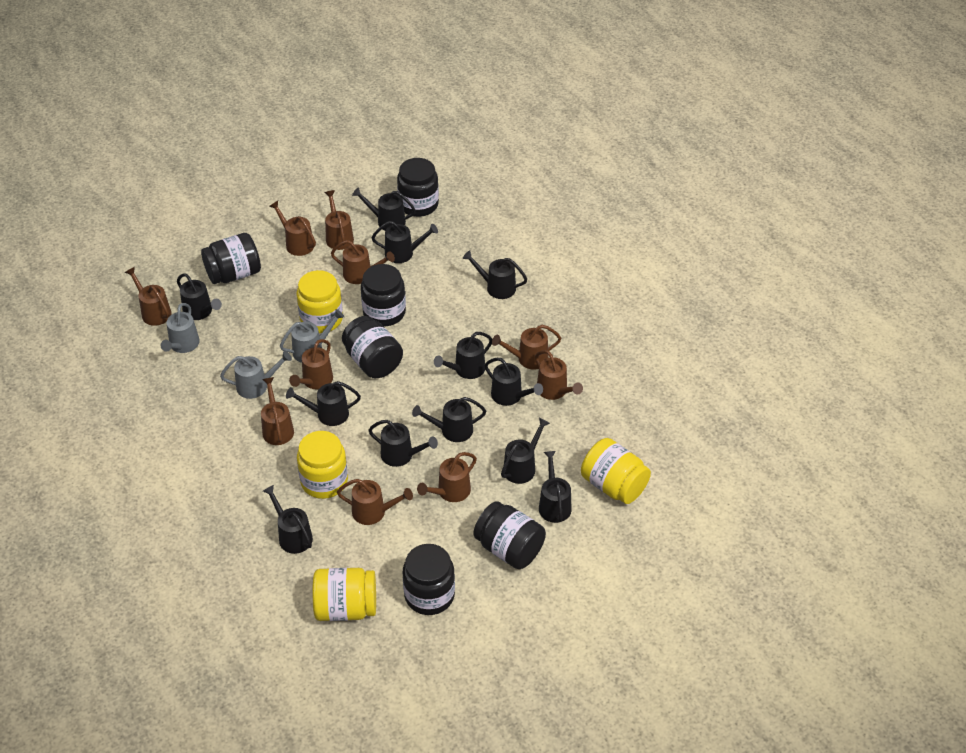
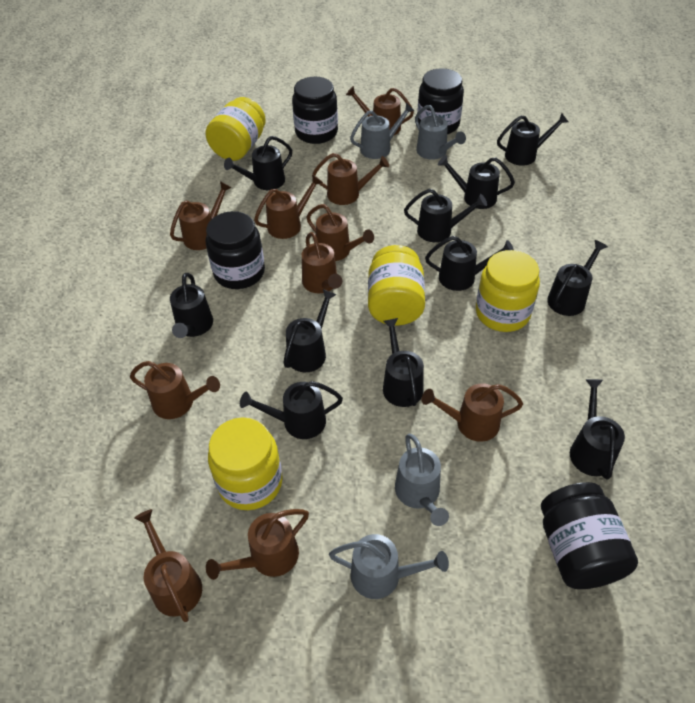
black jar: [201,233,261,284] [342,316,403,378] [361,264,406,326] [397,158,439,217] [403,544,455,615] [474,501,546,569] = 6 -> [206,211,265,289] [292,77,338,144] [417,68,464,134] [541,482,638,589] = 4
black watering can: [177,273,222,320] [263,485,313,554] [286,381,361,426] [352,187,416,231] [368,420,438,467] [372,221,438,263] [412,397,486,442] [434,332,492,379] [463,250,527,299] [484,358,543,406] [501,418,550,484] [539,451,572,523] = 12 -> [170,273,213,338] [224,136,292,190] [240,381,343,439] [283,289,337,372] [383,318,424,407] [404,189,487,242] [425,236,514,291] [438,155,515,209] [497,113,568,166] [547,240,608,316] [570,379,625,480] = 11
grey watering can: [161,303,200,353] [220,351,292,399] [280,309,344,363] = 3 -> [329,534,449,599] [350,103,415,159] [395,433,449,526] [415,105,466,160] = 4

